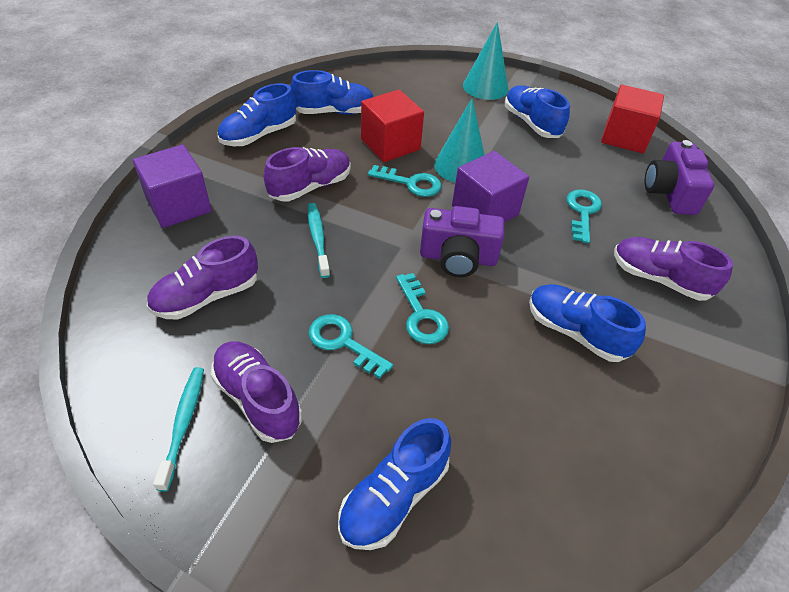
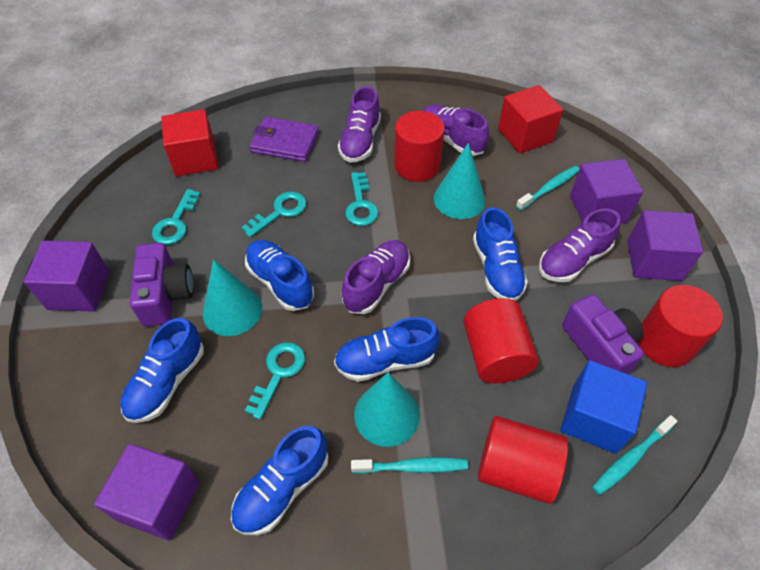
blue cube: none = 0 -> [560,360,647,454] = 1
purple cube: [133,144,212,228] [452,151,529,222] = 2 -> [24,241,110,312] [94,444,200,541] [570,159,643,224] [627,210,703,281] = 4
purple wallet: none = 0 -> [249,117,319,162] = 1
red cylinder: none = 0 -> [394,111,445,182] [463,298,539,383] [478,416,568,504] [638,285,723,367] = 4
turquoise cone: [434,98,485,182] [463,22,509,100] = 2 -> [203,259,262,336] [354,372,420,447] [434,143,486,219] = 3
turquoise toothbrush: [153,367,204,491] [308,203,330,278] = 2 -> [351,457,468,474] [516,166,579,211] [592,415,677,495] = 3

